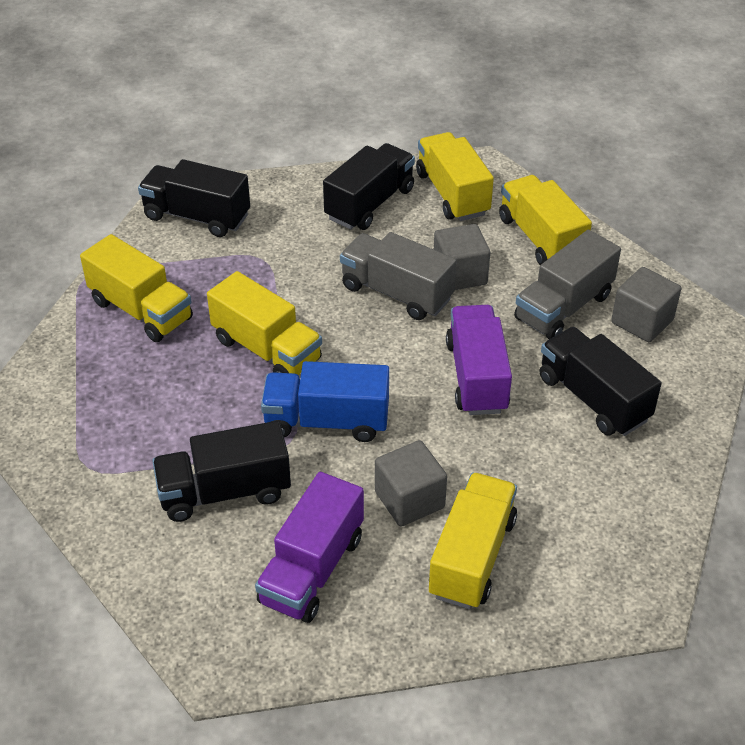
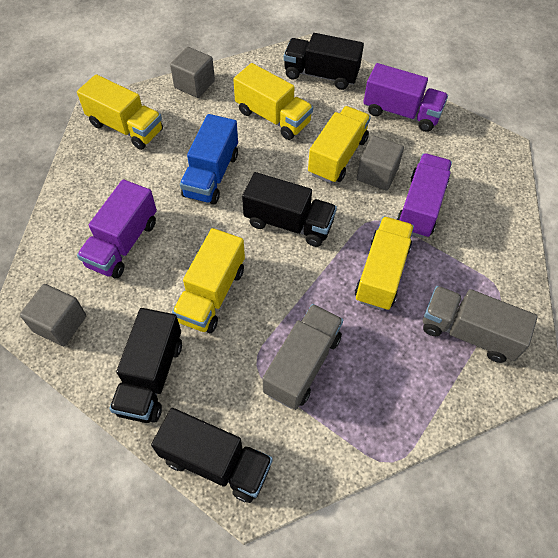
purple truck: [255,472,364,623] [446,305,512,415] = 2 -> [77,179,157,278] [363,63,448,132] [396,153,452,238] = 3

